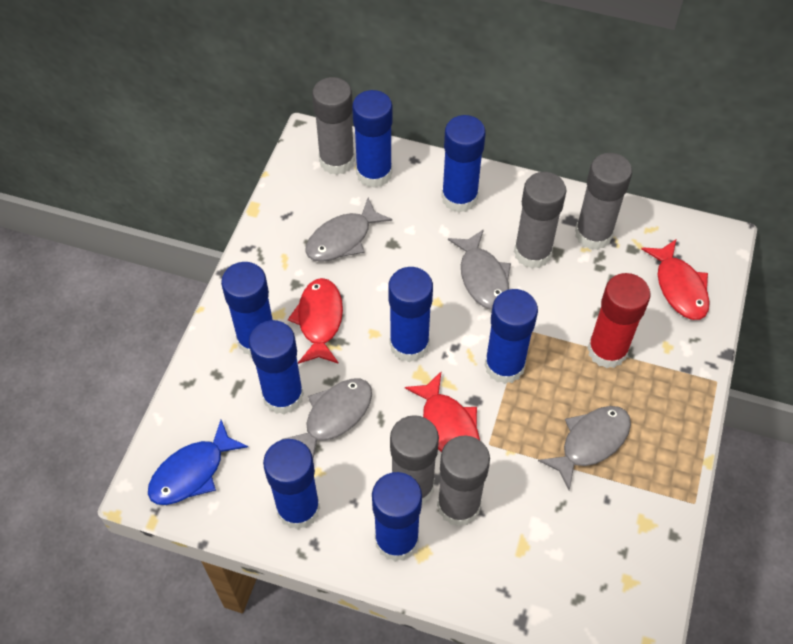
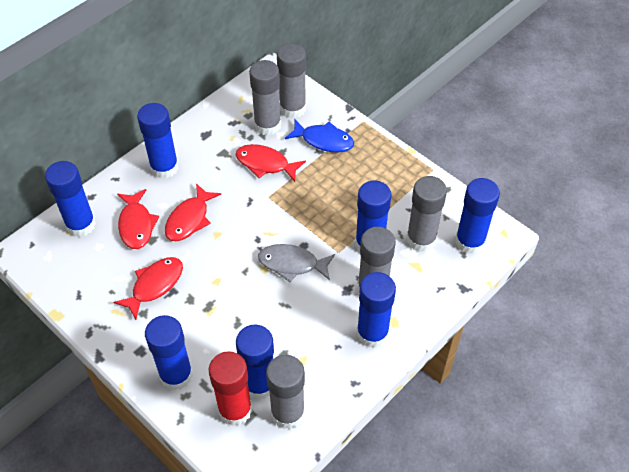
blue glue stick: [221,262,273,357] [249,320,304,414] [263,439,320,530] [352,90,393,188] [372,472,422,562] [388,267,433,362] [441,115,486,213] [484,289,538,384] = 8 -> [45,161,96,237] [137,103,179,179] [145,315,193,391] [236,324,274,400] [355,180,391,251] [357,272,396,348] [455,178,500,254] = 7
grey fish: [281,379,372,459] [305,198,392,262] [448,229,511,310] [538,406,631,490] = 4 -> [258,244,335,282] = 1
red fish: [288,278,343,364] [405,372,480,452] [641,239,710,320] = 3 -> [113,257,183,320] [117,189,159,249] [165,183,221,241] [236,144,306,182] = 4

